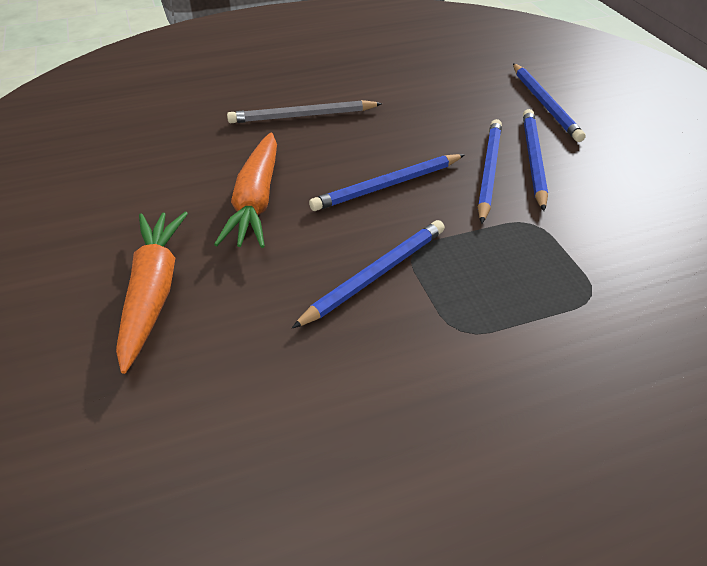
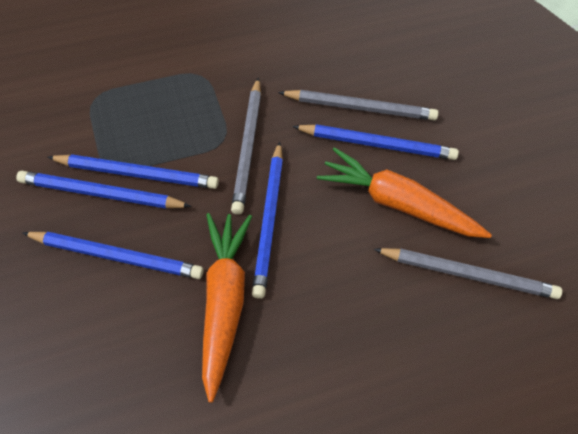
grey pencil: [227,100,382,123] = 1 -> [231,77,261,215] [278,90,438,120] [374,248,562,299] = 3

